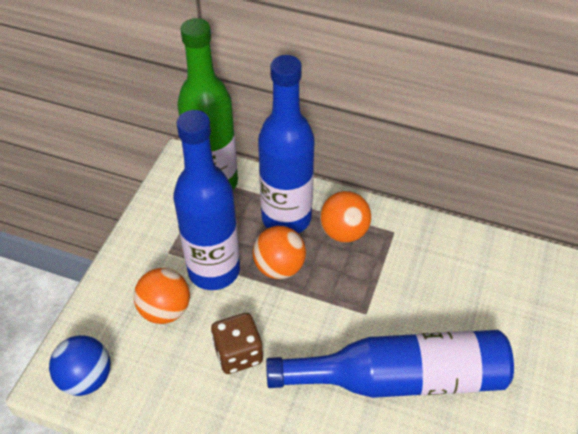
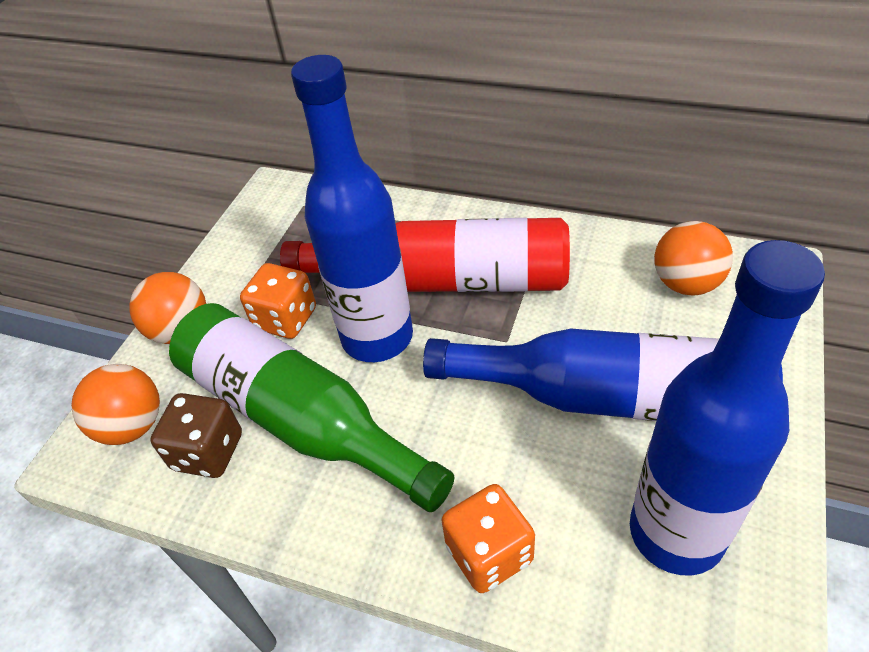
blue ball: [49,335,111,396] = 1 -> none = 0
orange dice: none = 0 -> [240,263,316,339] [441,484,535,593] = 2
red bottle: none = 0 -> [280,218,570,292] = 1

